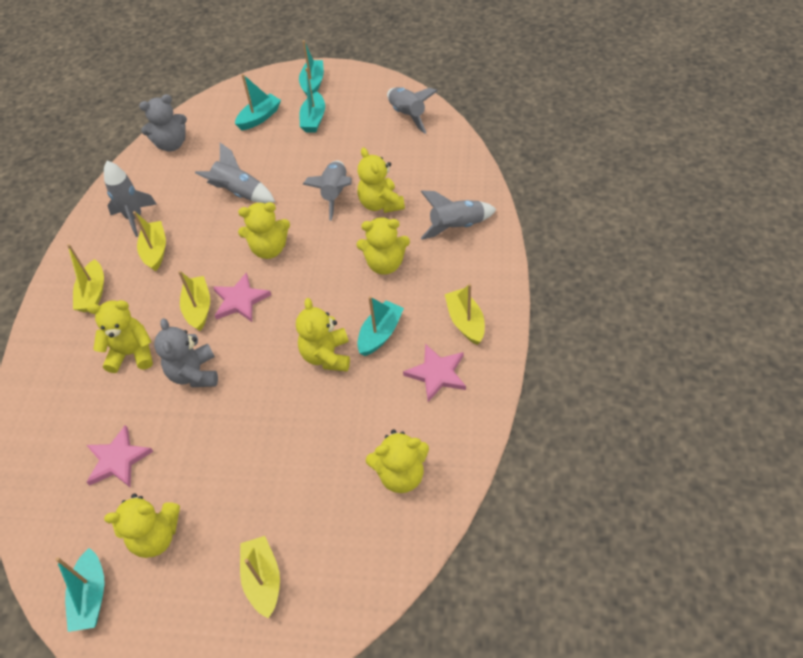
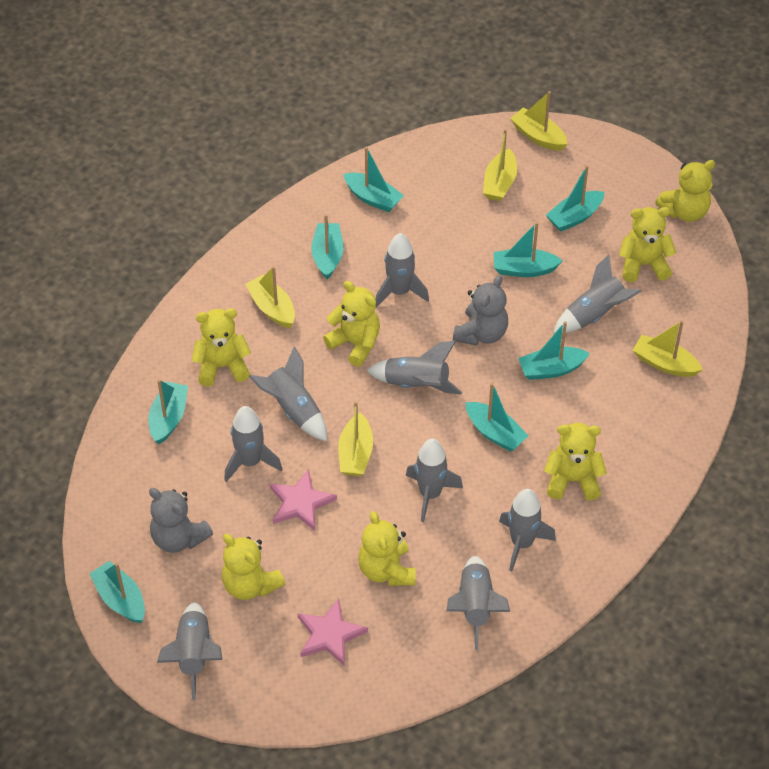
grey rocket: [104,161,156,237] [195,143,275,203] [303,160,352,221] [387,87,438,134] [421,191,497,240] = 5 -> [157,602,222,700] [224,406,282,482] [249,346,327,441] [366,341,462,395] [375,233,429,308] [406,439,463,522] [446,556,510,650] [499,489,556,571] [553,254,642,334] = 9
pink star: [86,425,154,487] [213,272,271,322] [403,344,466,402] = 3 -> [270,469,337,531] [298,599,368,666] = 2
turquoise boat: [55,548,105,632] [235,74,281,130] [299,40,324,95] [299,68,325,133] [357,296,404,356] = 5 -> [89,561,145,623] [148,379,188,444] [311,214,343,279] [344,147,404,212] [466,383,529,452] [494,222,563,277] [518,321,590,380] [546,165,604,232] = 8

